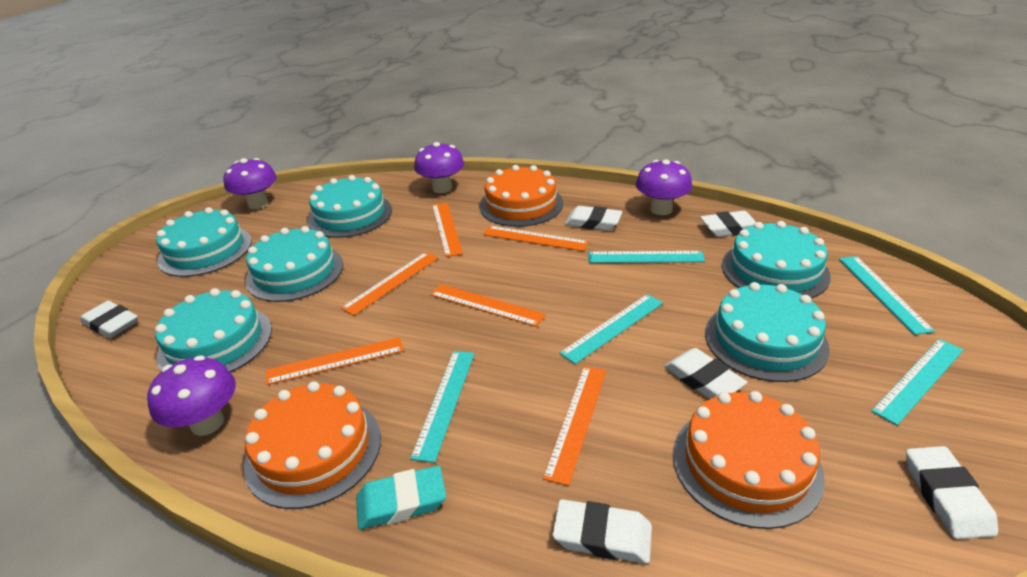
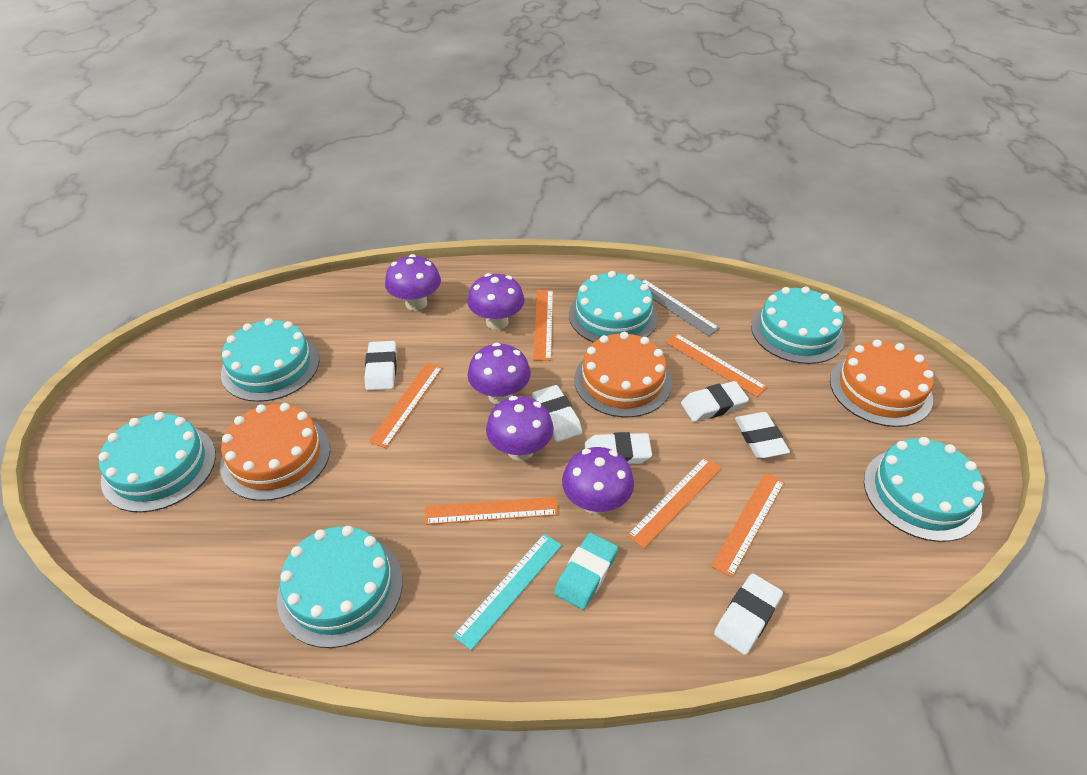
grey ruler: none = 0 -> [640,279,720,336] = 1
purple mushroom: [147,355,236,436] [223,158,277,209] [414,142,464,193] [636,159,692,215] = 4 -> [385,254,441,311] [467,273,525,330] [468,343,531,404] [486,396,554,461] [562,447,634,515] = 5
turquoise ruler: [410,351,474,463] [559,294,663,364] [588,251,705,263] [839,256,935,335] [871,339,963,425] = 5 -> [453,534,562,650] = 1

